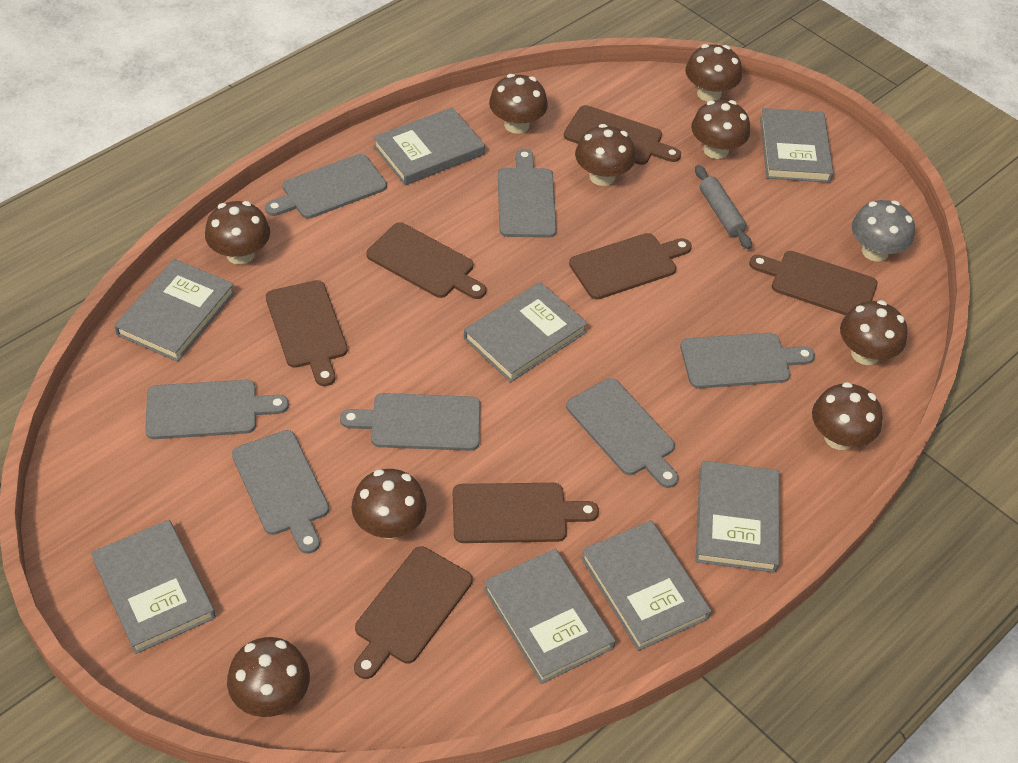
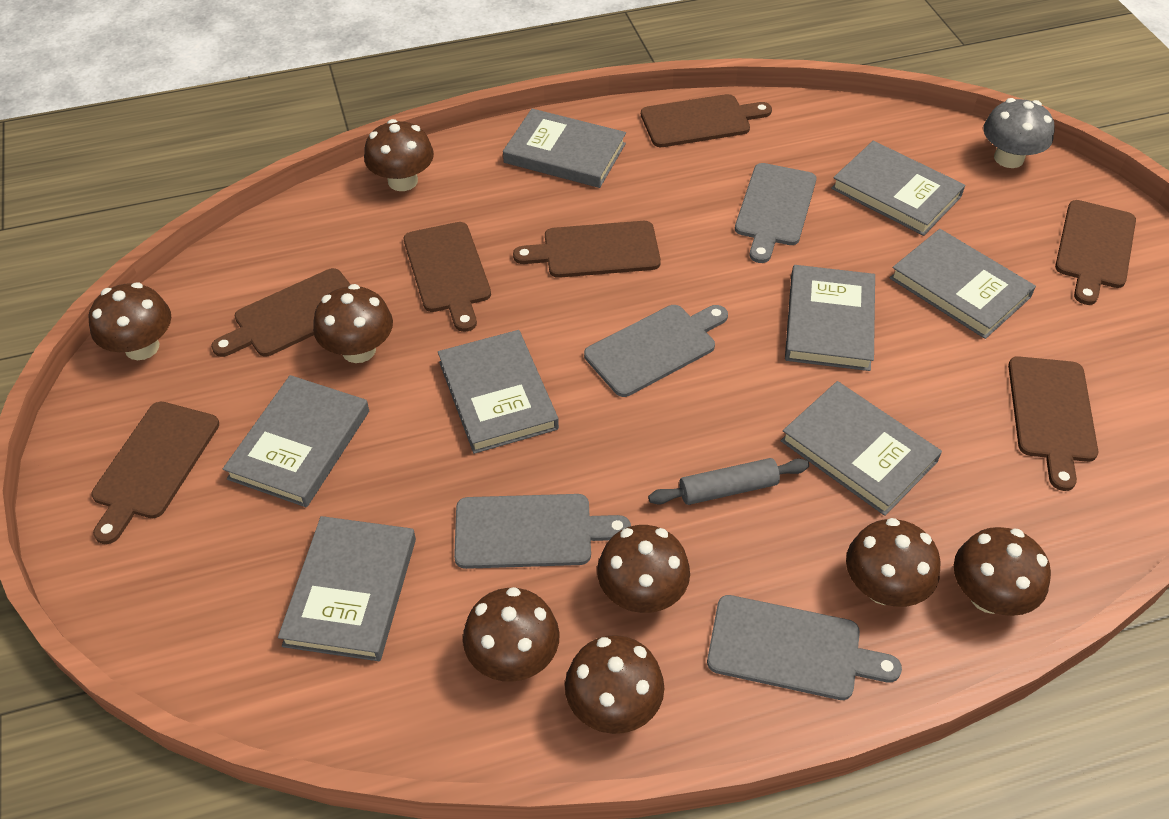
brown mushroom: [205,201,270,265] [227,637,310,717] [351,469,427,539] [489,74,548,134] [575,124,635,186] [685,44,742,102] [691,100,750,159] [812,382,883,450] [840,300,907,365] = 9 -> [89,282,171,360] [313,284,393,363] [364,119,434,191] [463,587,560,682] [565,635,664,734] [597,525,690,613] [846,518,940,607] [954,527,1051,616] = 8
grey cutting board: [145,380,289,439] [232,430,329,554] [265,154,387,219] [340,393,481,451] [498,149,557,238] [566,378,679,488] [680,333,815,389] = 7 -> [454,494,631,569] [584,305,728,397] [707,595,902,700] [735,163,816,263] = 4

